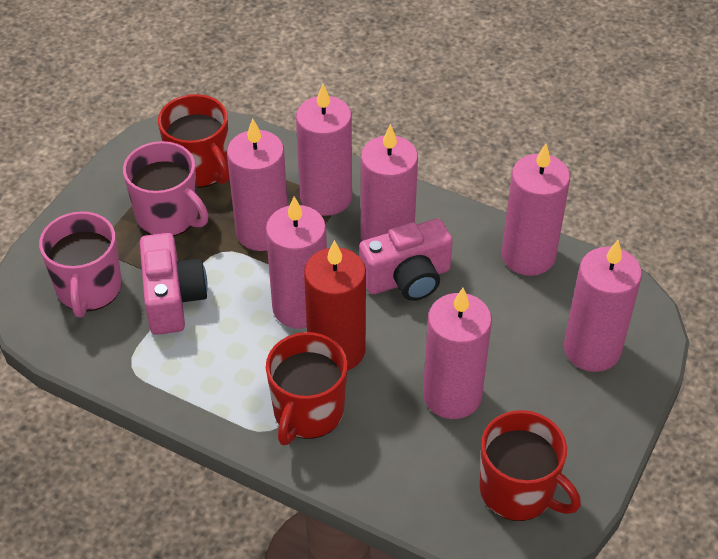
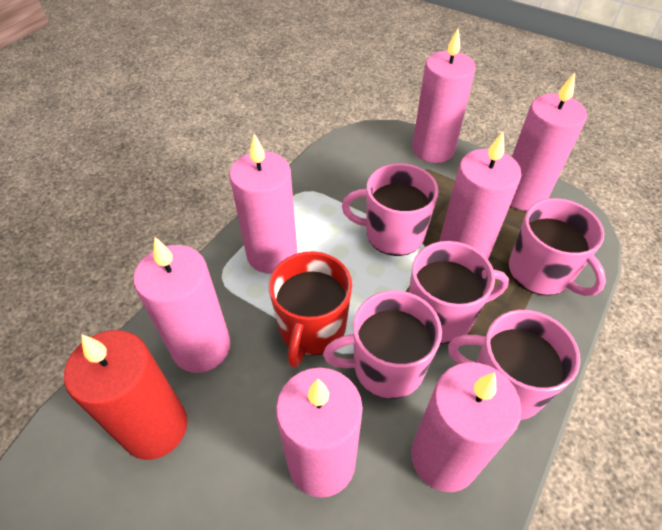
pink camera: [140,233,208,335] [359,219,453,301] = 2 -> none = 0
pink mug: [39,211,122,317] [123,141,209,236] = 2 -> [323,290,442,399] [342,163,439,256] [409,241,509,344] [448,310,580,420] [509,198,606,296] = 5
red mug: [158,94,229,188] [266,332,348,445] [480,410,581,521] = 3 -> [269,251,352,368] = 1

